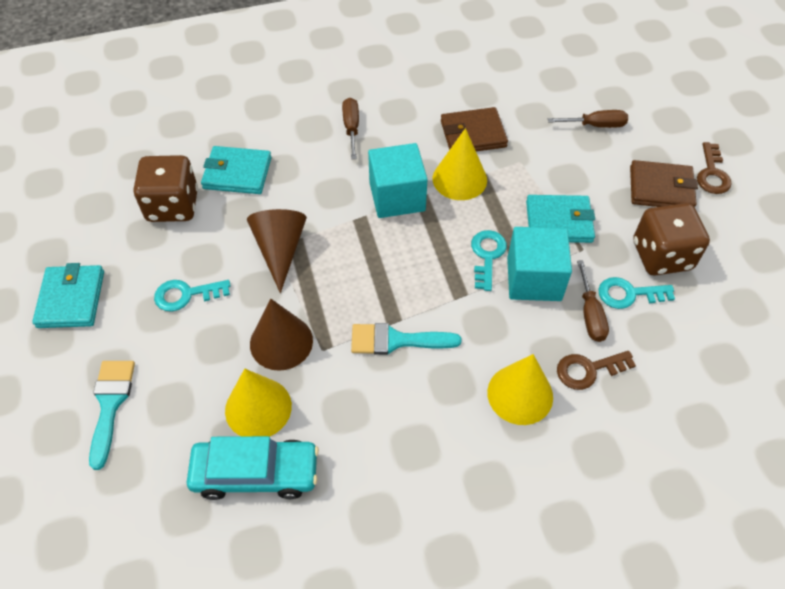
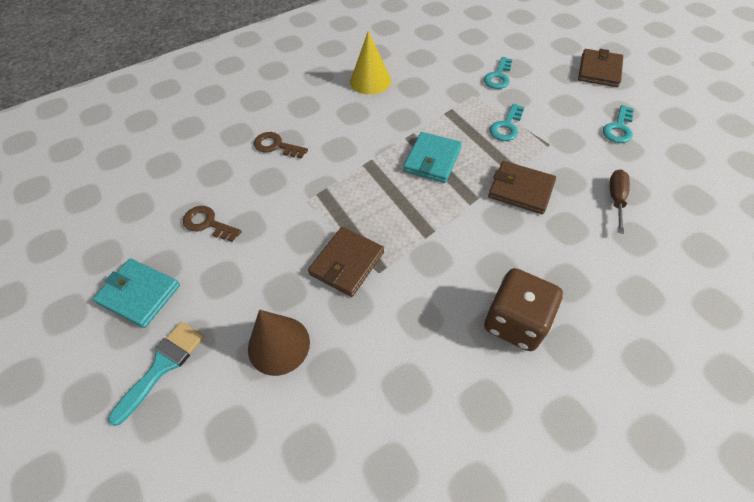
brown cone: [247,209,307,293] [250,298,313,371] = 2 -> [248,310,310,376] = 1
brown dice: [133,155,198,222] [633,203,710,276] = 2 -> [484,268,563,351] = 1
brown screwdriver: [342,98,359,159] [548,110,628,128] [577,260,609,342] = 3 -> [610,169,630,234] = 1
brown wallet: [441,107,508,151] [630,160,698,207] = 2 -> [308,227,384,297] [488,161,556,214] [578,49,623,87] = 3
turquoise brush: [89,361,135,470] [351,323,461,355] = 2 -> [108,322,204,426] = 1
turquoise car: [187,436,319,500] = 1 -> none = 0
turquoise cube: [368,143,428,218] [507,227,572,301] = 2 -> none = 0
turquoise wallet: [32,263,104,328] [201,146,272,194] [526,195,595,243] = 3 -> [93,258,180,328] [403,132,462,183] = 2
yellow cone: [225,369,292,437] [433,128,487,200] [487,354,553,425] = 3 -> [350,31,391,95] = 1

